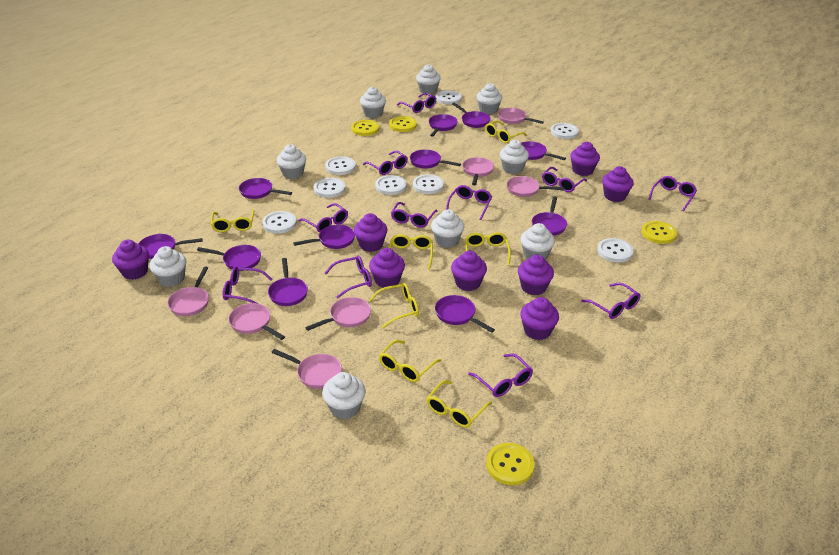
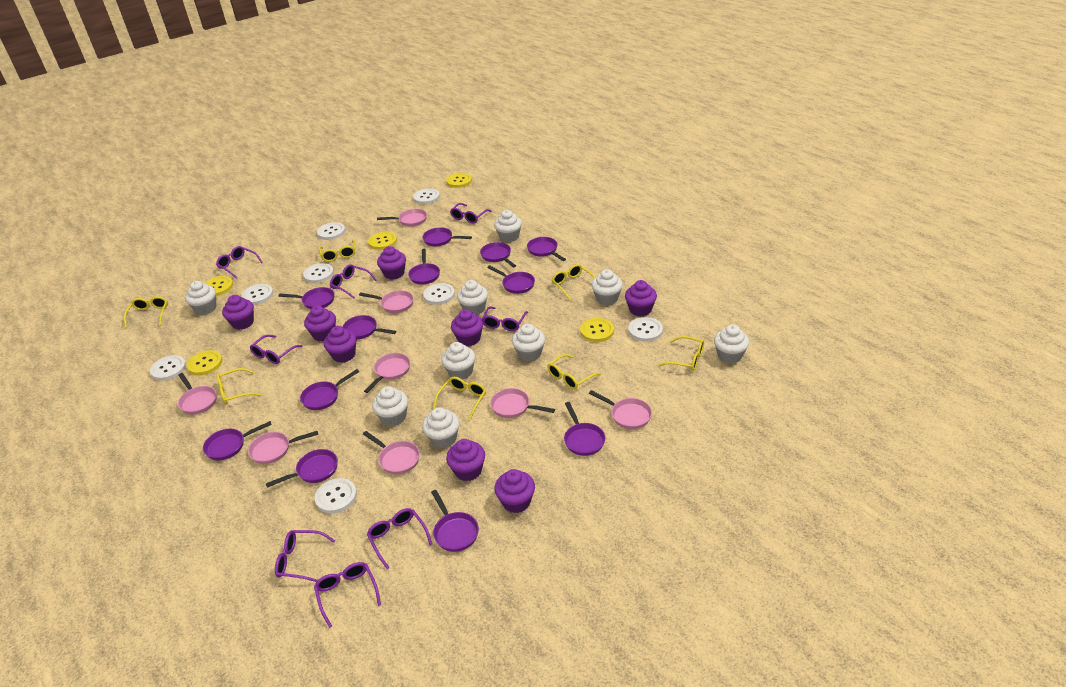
pink pan: [167,266,209,316] [228,303,285,340] [271,349,342,389] [305,297,371,331] [462,157,494,185] [498,108,544,124] [507,176,564,197] = 7 -> [178,373,217,415] [248,431,318,464] [359,290,414,313] [363,431,420,474] [364,353,410,393] [377,209,427,227] [490,388,555,418] [589,390,652,429] = 8
purple glasses: [222,267,273,304] [298,203,348,232] [325,256,372,298] [363,151,408,175] [391,202,438,228] [397,93,436,113] [446,185,492,220] [468,354,533,397] [542,167,587,192] [581,283,640,319] [648,176,697,211] = 11 -> [216,246,263,279] [250,335,303,364] [275,530,335,582] [314,562,381,628] [330,264,376,298] [367,508,432,569] [450,203,491,223] [482,307,528,331] = 8
purple pan: [138,234,203,259] [197,245,261,271] [239,178,292,199] [268,258,308,306] [293,225,355,249] [410,149,461,169] [429,114,458,137] [435,295,495,333] [452,103,490,128] [521,141,566,160] [532,196,567,236] = 11 -> [203,421,272,461] [266,449,338,488] [278,287,334,309] [300,369,360,410] [343,315,396,339] [408,249,440,284] [422,227,472,246] [431,490,479,552] [480,242,516,268] [487,265,535,294] [527,237,566,261] [564,402,605,456] = 12
yellow button: [351,120,379,136] [389,116,417,132] [486,443,535,485] [641,221,677,244] = 4 -> [187,350,222,376] [205,276,233,296] [368,232,397,250] [446,173,472,188] [580,318,614,342] = 5

